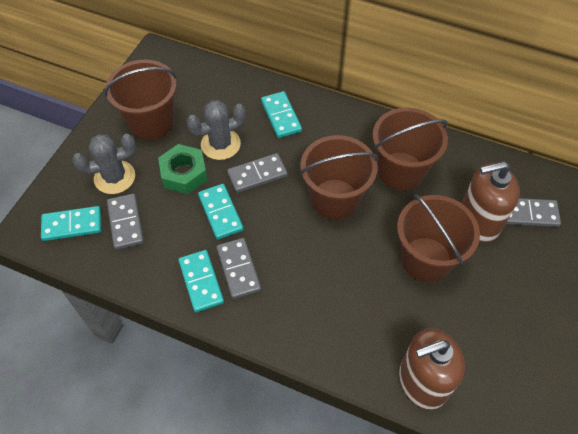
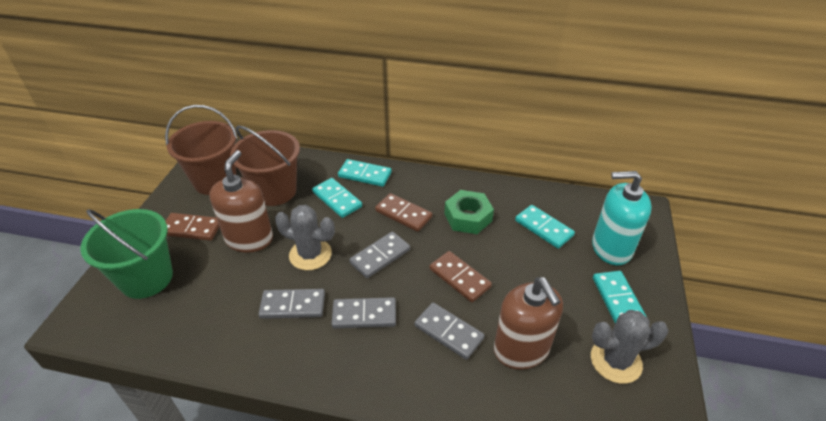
brown bucket: [104,60,177,140] [300,135,378,220] [373,108,448,191] [397,194,480,283] = 4 -> [165,105,238,195] [230,125,300,206] = 2
brown domino: none = 0 -> [166,213,219,241] [375,193,432,232] [430,251,492,302] = 3
green bucket: none = 0 -> [80,209,173,299] = 1
turquoise soap dispenser: none = 0 -> [592,171,652,265] = 1

